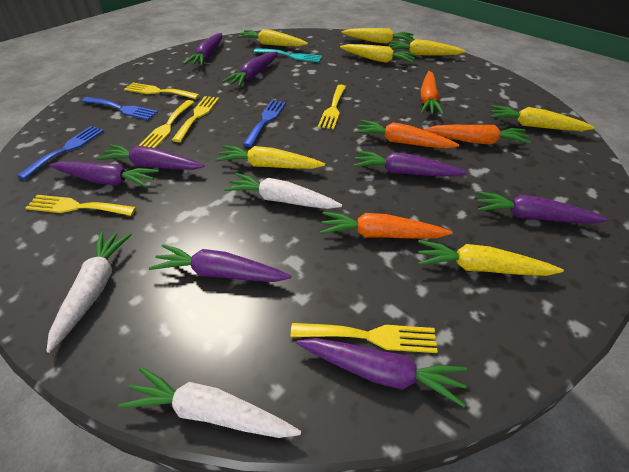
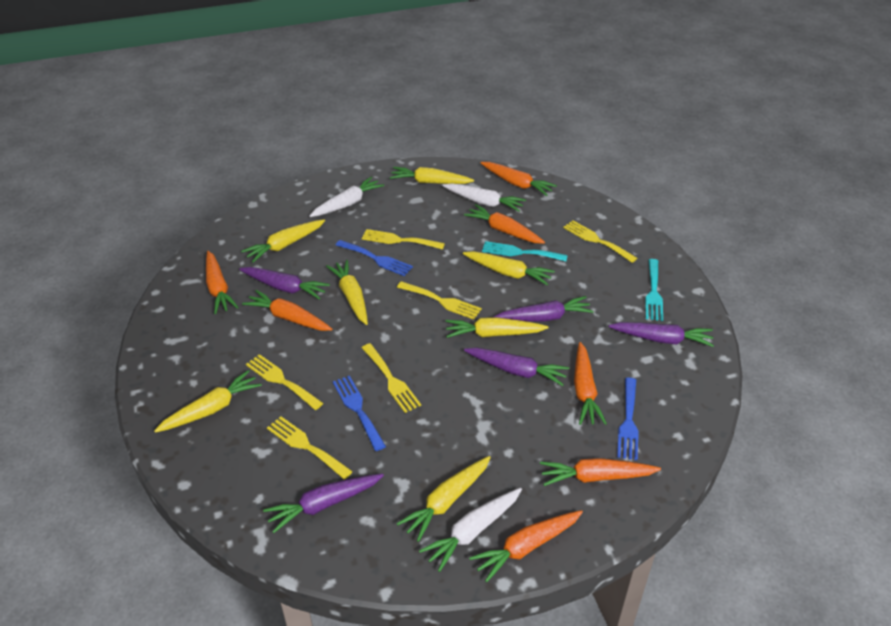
orange carrot: [320,212,452,239] [355,120,459,148] [420,71,444,115] [424,125,531,144] = 4 -> [206,251,239,314] [242,290,332,331] [464,204,545,244] [469,510,583,582] [481,162,557,196] [540,458,661,486] [574,342,607,425] = 7
purple carrot: [49,161,159,188] [96,144,204,170] [149,244,291,282] [184,33,222,66] [223,51,278,87] [296,338,467,407] [353,151,467,177] [476,191,609,224] = 8 -> [239,267,330,300] [263,474,384,533] [464,347,569,386] [494,296,594,322] [608,322,714,347] = 5
turquoise fork: [254,48,322,62] = 1 -> [482,241,568,262] [645,259,663,321] = 2

